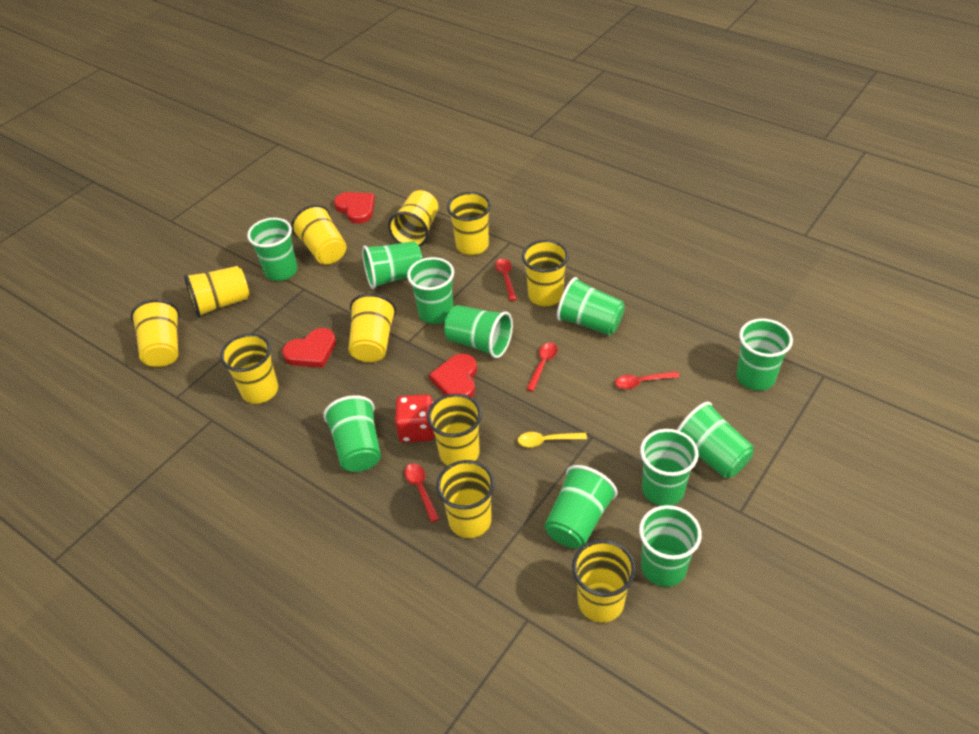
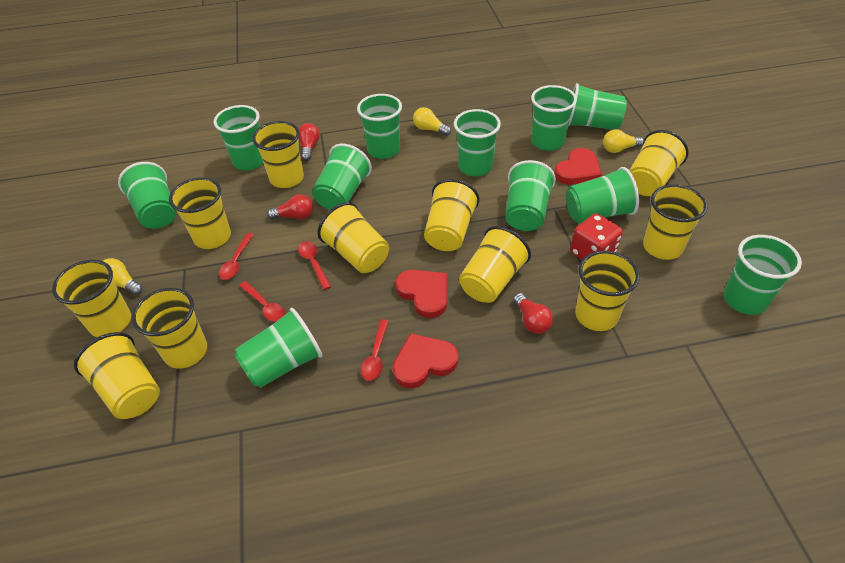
red light bulb: none = 0 -> [267,194,313,219] [298,123,320,161] [513,293,553,334] = 3
yellow light bulb: none = 0 -> [103,258,143,295] [413,107,451,136] [603,129,644,153] = 3
yellow spoon: [518,432,587,447] = 1 -> none = 0

